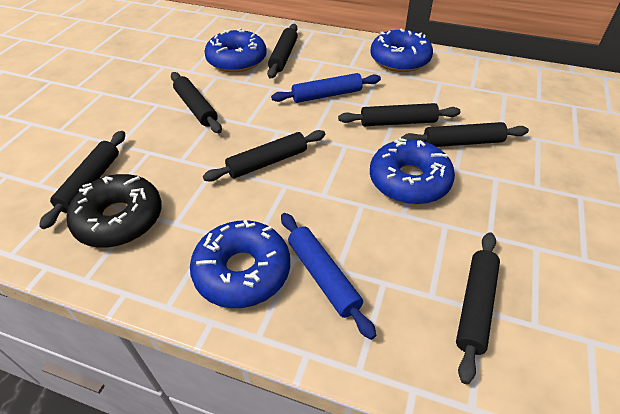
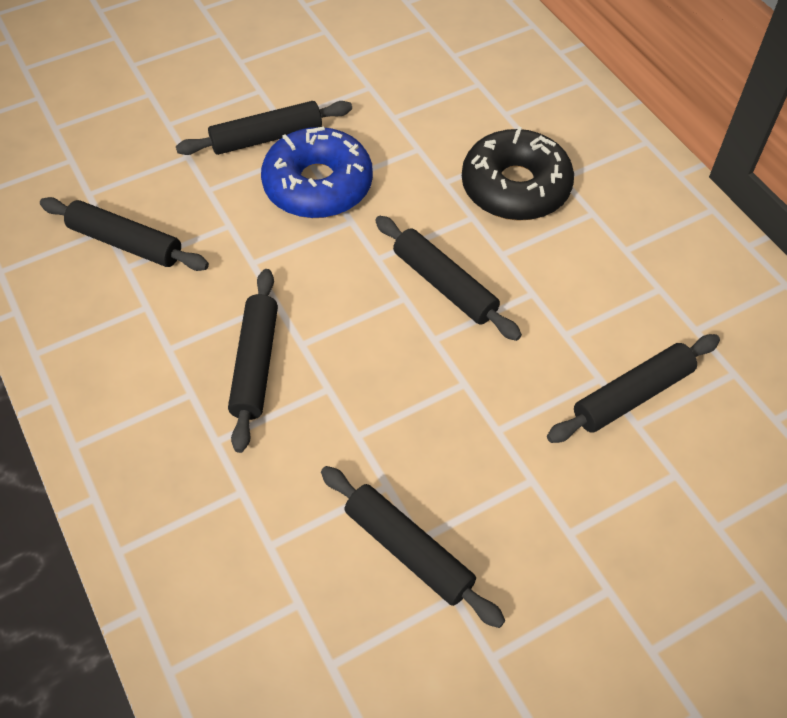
black rolling pin: [39,131,125,229] [171,72,222,133] [203,130,325,182] [267,24,298,79] [338,103,461,126] [401,122,529,147] [456,232,500,384] = 7 -> [40,197,209,271] [176,101,352,155] [228,269,278,453] [321,466,505,628] [375,216,522,341] [547,334,720,443] = 6
blue donut: [190,220,290,308] [205,28,267,72] [370,29,433,72] [370,138,455,205] = 4 -> [261,127,373,218] = 1
blue rolling pin: [271,73,381,103] [281,213,376,340] = 2 -> none = 0

